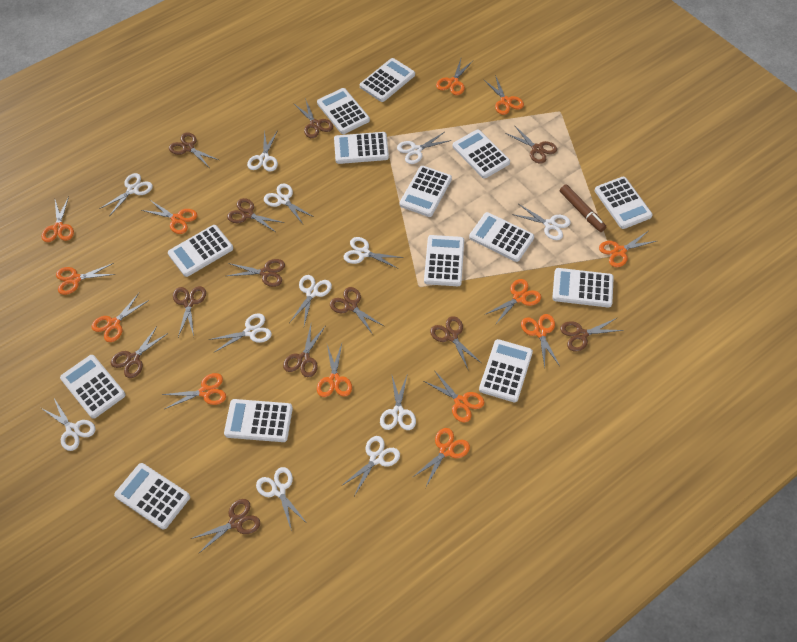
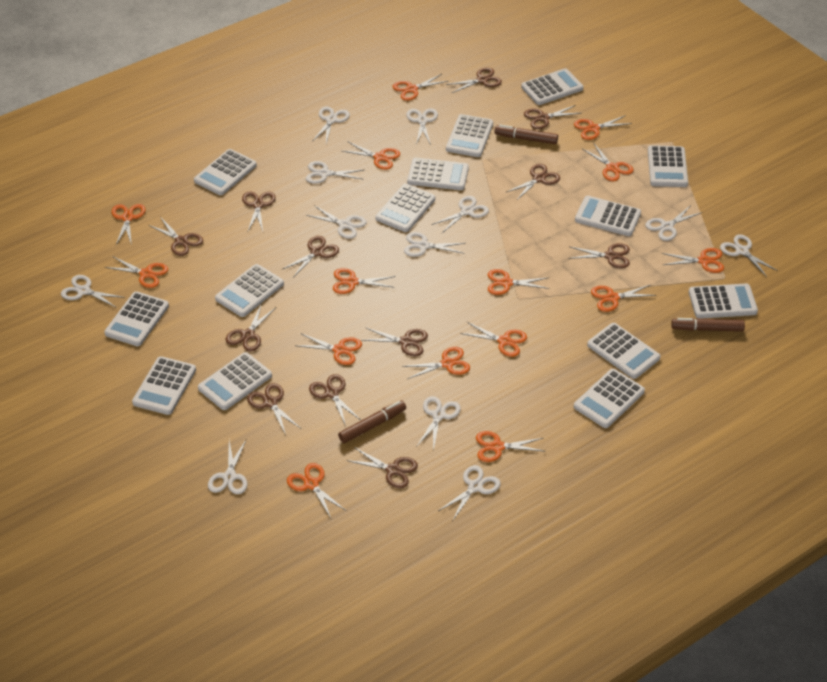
brown marker: [560,184,606,232] = 1 -> [338,400,406,443] [494,124,558,144] [671,318,745,332] = 3
orange scissors: [42,196,74,242] [56,263,116,295] [91,293,149,342] [141,200,197,234] [161,373,226,409] [317,344,352,397] [413,428,470,488] [424,370,484,422] [436,59,473,95] [484,75,524,115] [484,279,541,325] [521,314,560,368] [599,231,656,267] = 13 -> [105,257,168,288] [112,204,145,245] [287,463,347,518] [295,333,362,365] [333,268,395,294] [343,142,400,170] [393,74,448,101] [402,347,470,379] [460,322,527,357] [476,431,544,462] [488,269,550,295] [574,115,632,140] [583,144,633,182] [591,285,656,312] [661,248,724,273] = 15

